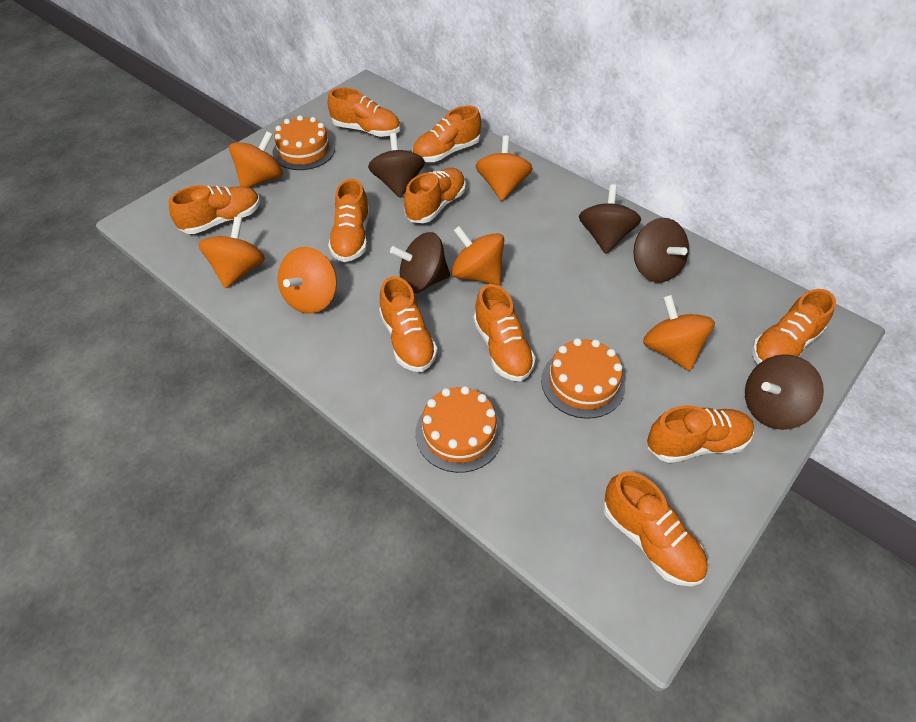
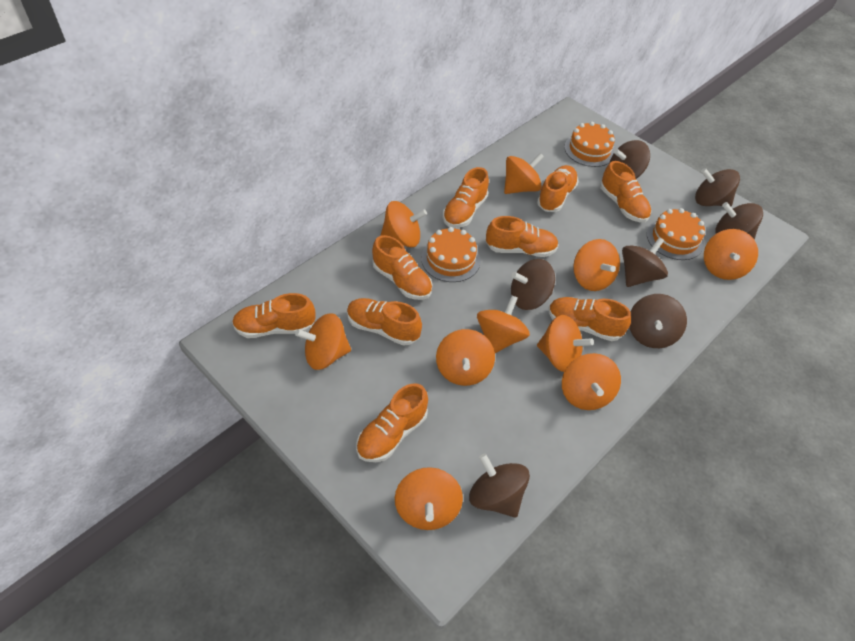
brown spinning top: [368,133,425,198] [390,232,450,293] [579,184,641,254] [633,218,689,282] [745,354,824,430] = 5 -> [469,453,530,518] [511,259,555,310] [609,140,650,179] [622,237,668,287] [629,294,687,348] [695,168,740,206] [716,202,763,240] = 7
orange shoe: [169,185,260,234] [328,88,400,137] [328,179,370,262] [379,276,437,372] [404,168,466,223] [412,106,481,162] [473,284,536,381] [603,471,708,586] [647,405,754,463] [752,289,836,364] = 10 -> [232,293,315,338] [347,298,422,346] [356,383,428,462] [372,235,432,300] [443,167,489,228] [486,216,559,257] [537,165,579,212] [548,297,631,341] [600,161,651,222] = 9
orange spinning top: [198,217,265,288] [229,131,283,188] [278,247,337,314] [451,226,504,285] [476,136,533,201] [643,295,715,371] = 6 -> [295,313,351,370] [380,201,427,247] [395,467,463,530] [436,329,495,386] [477,296,530,353] [504,153,544,194] [537,315,594,372] [562,353,621,410] [573,239,620,291] [704,229,758,280] = 10

